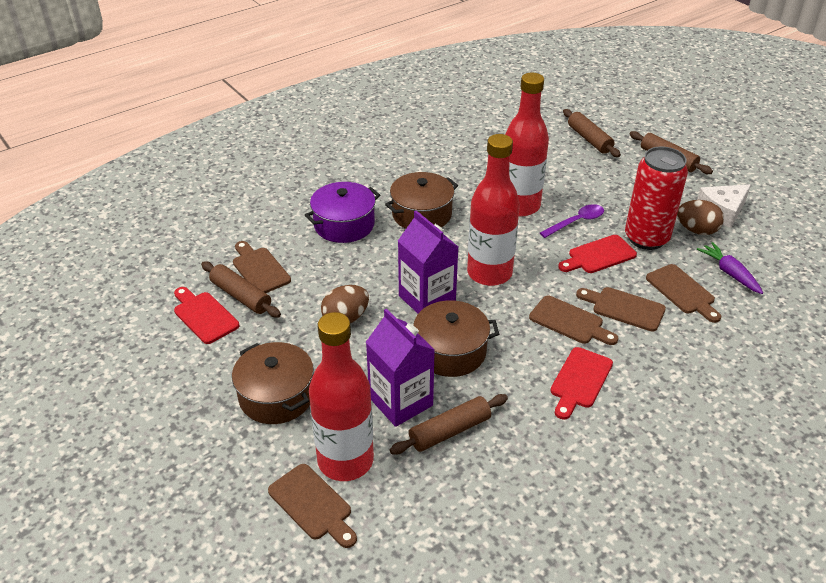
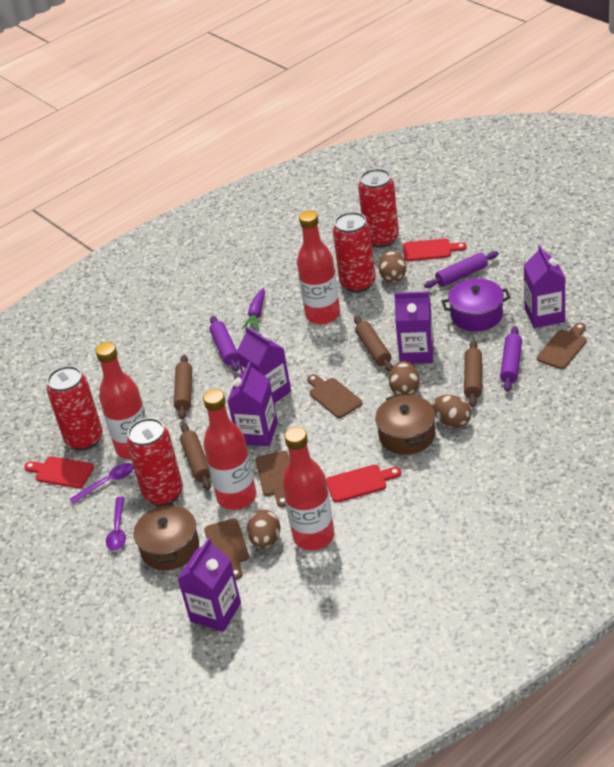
brown cutting board: [233,241,291,293] [268,464,357,548] [529,296,619,345] [576,287,666,332] [646,264,721,323] = 5 -> [204,518,249,580] [256,451,290,507] [307,374,362,418] [537,323,587,369] = 4
brown egg: [321,285,369,324] [677,200,724,235] = 2 -> [247,510,280,549] [378,251,406,283] [389,361,419,395] [432,395,471,428] = 4
brown pot: [232,342,314,424] [385,172,458,229] [413,300,499,377] = 3 -> [133,503,199,570] [375,394,436,455] = 2
purple carton: [366,308,435,427] [398,210,458,313] = 2 -> [178,538,241,632] [228,362,278,446] [236,326,291,404] [394,291,434,364] [524,245,565,328] = 5
purple rolling pin: none = 0 -> [209,316,239,371] [424,251,499,288] [500,326,522,392] = 3
purple spoon: [540,204,604,238] = 1 -> [70,463,134,504] [106,497,126,551] = 2
red bottle: [309,312,374,481] [467,134,520,286] [505,73,549,217] = 3 -> [96,342,147,459] [203,389,256,510] [282,427,334,550] [297,211,340,325] = 4
red can: [625,147,688,250] = 1 -> [47,366,103,451] [127,418,183,506] [333,212,376,293] [358,169,399,248] = 4
white cheese: [697,184,751,228] = 1 -> none = 0

